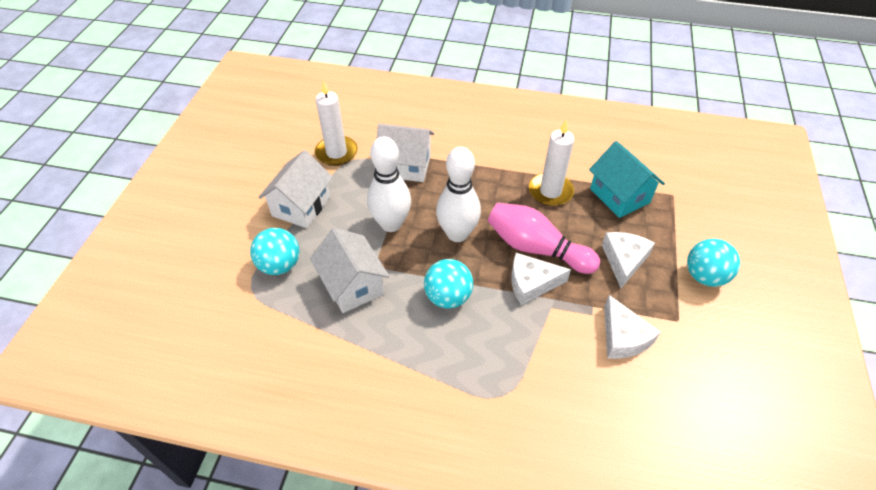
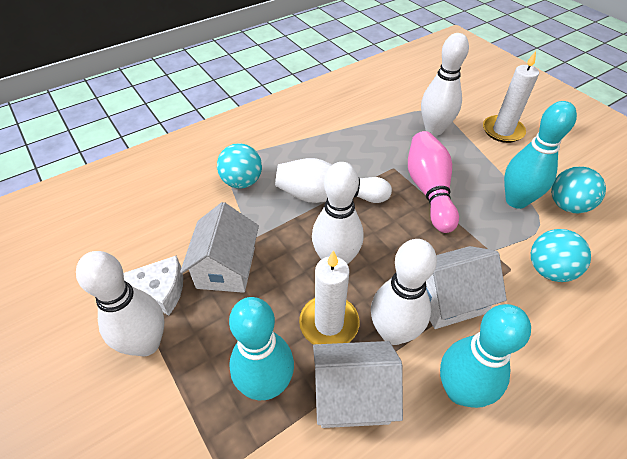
turquoise bowling pin: none = 0 -> [229,297,294,400] [440,304,531,408] [504,101,577,209] = 3
turquoise house: [589,141,665,218] = 1 -> none = 0
white bowling pin: [367,137,411,232] [436,147,481,242] = 2 -> [76,251,164,356] [275,158,392,203] [312,162,364,265] [371,239,437,345] [421,33,469,136] = 5
white cheese: [511,253,571,305] [602,232,655,288] [604,295,660,359] = 3 -> [123,256,183,315] = 1

